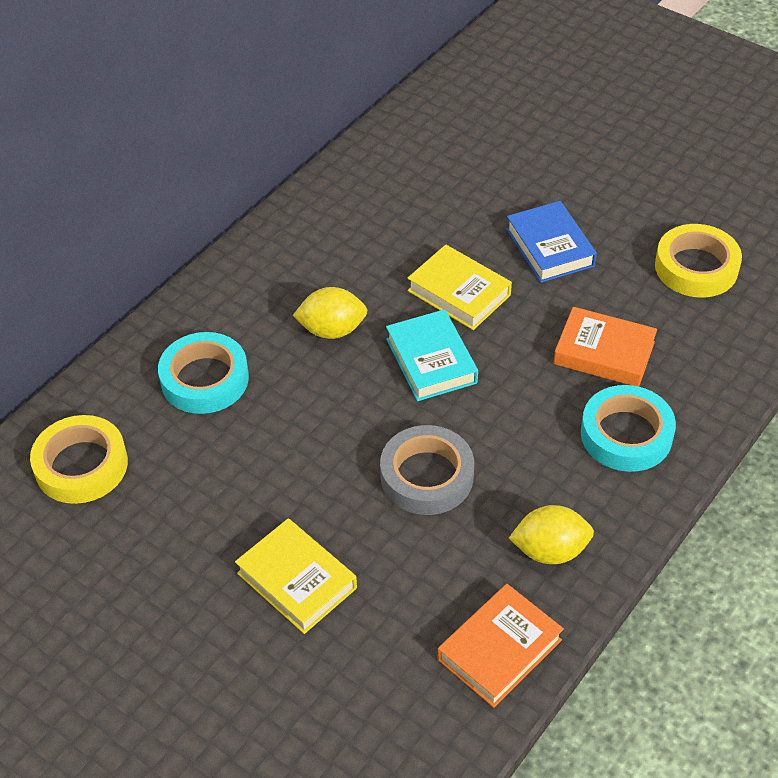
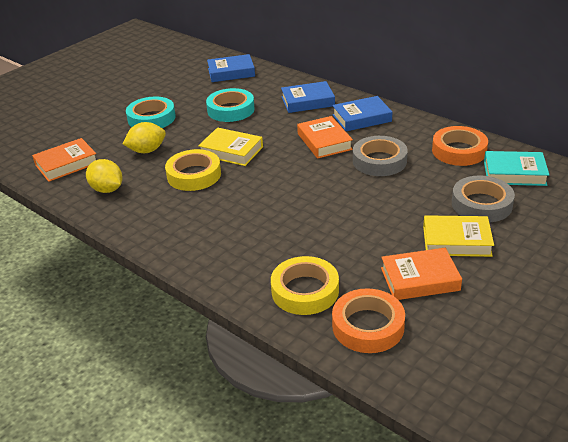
blue book: [506,201,597,283] = 1 -> [207,54,255,82] [281,81,335,113] [332,96,392,131] = 3
grey tape: [380,425,474,515] = 1 -> [353,136,408,176] [452,175,515,222] = 2
orange book: [438,584,564,708] [553,307,657,387] = 2 -> [32,138,96,182] [297,116,353,159] [381,248,462,300] = 3
orange tape: none = 0 -> [332,288,405,353] [432,126,488,166] = 2

